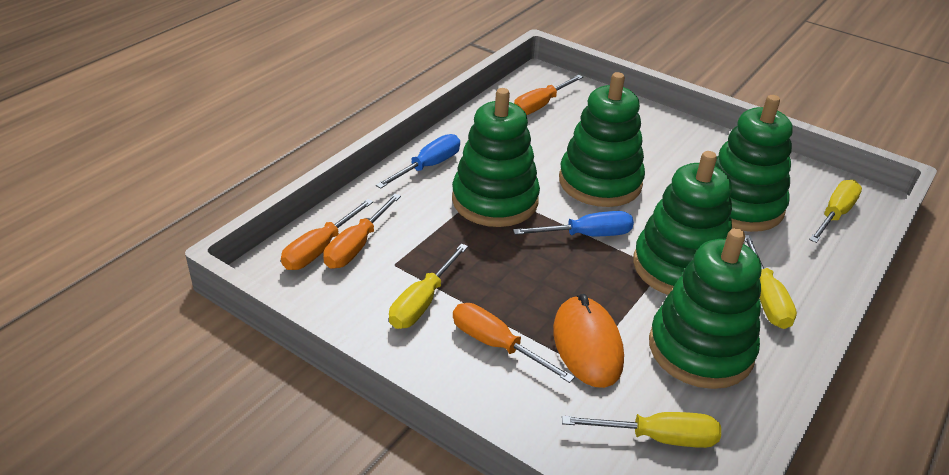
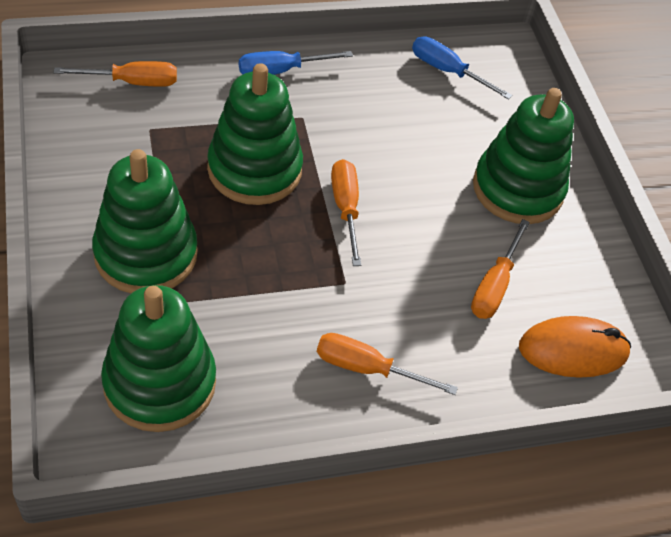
green stacking toy: [452,88,540,227] [559,72,645,207] [633,151,732,295] [649,228,761,389] [715,95,793,232] = 5 -> [92,149,198,293] [101,285,216,432] [207,63,303,205] [473,88,574,224] = 4
yellow screwdriver: [389,243,468,329] [562,412,721,448] [745,235,797,329] [809,180,862,243] = 4 -> none = 0

